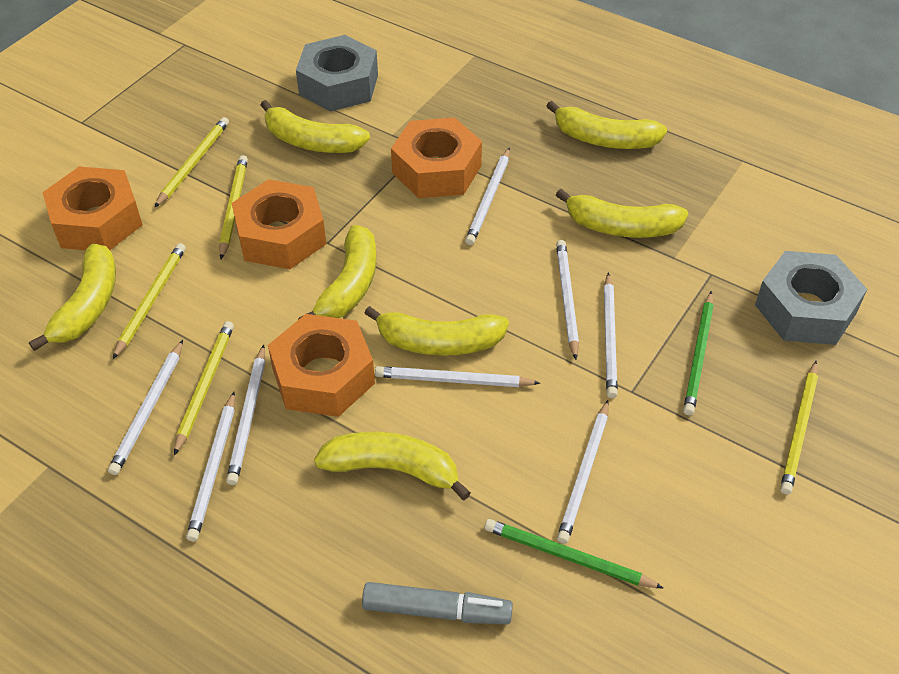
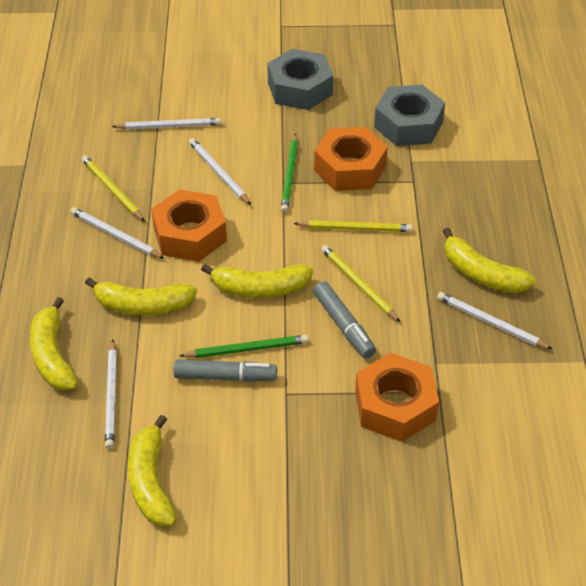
grey marker: [362,582,513,624] = 1 -> [174,360,277,382] [313,281,376,358] = 2
orange nut: [42,166,143,250] [232,179,326,269] [268,314,375,417] [391,117,482,198] = 4 -> [151,189,227,262] [314,127,388,191] [355,353,439,442] = 3
white pencil: [108,340,183,475] [186,392,235,542] [226,345,265,485] [375,366,540,387] [465,148,510,245] [556,240,579,360] [557,400,609,544] [604,273,618,398] = 8 -> [70,207,165,259] [105,340,117,449] [112,118,221,129] [189,138,251,205] [437,292,553,350] = 5
yellow banana: [29,243,116,351] [261,100,370,153] [298,225,376,320] [314,432,471,500] [364,306,509,356] [546,101,667,149] [556,189,688,238] = 7 -> [30,297,78,391] [85,277,197,315] [128,415,177,526] [201,264,313,298] [443,228,536,293] = 5
yellow pencil: [113,243,186,359] [154,117,229,208] [174,321,234,455] [219,155,248,259] [780,361,818,495] = 5 -> [82,155,145,221] [293,220,413,232] [321,245,400,322] = 3

